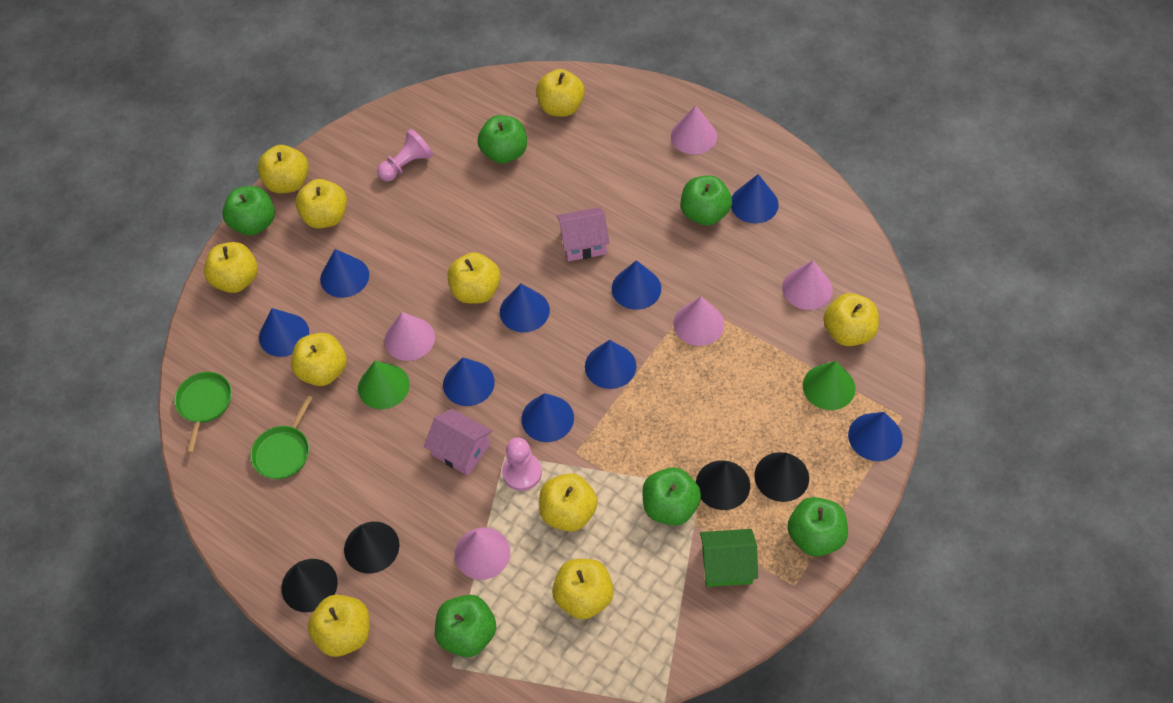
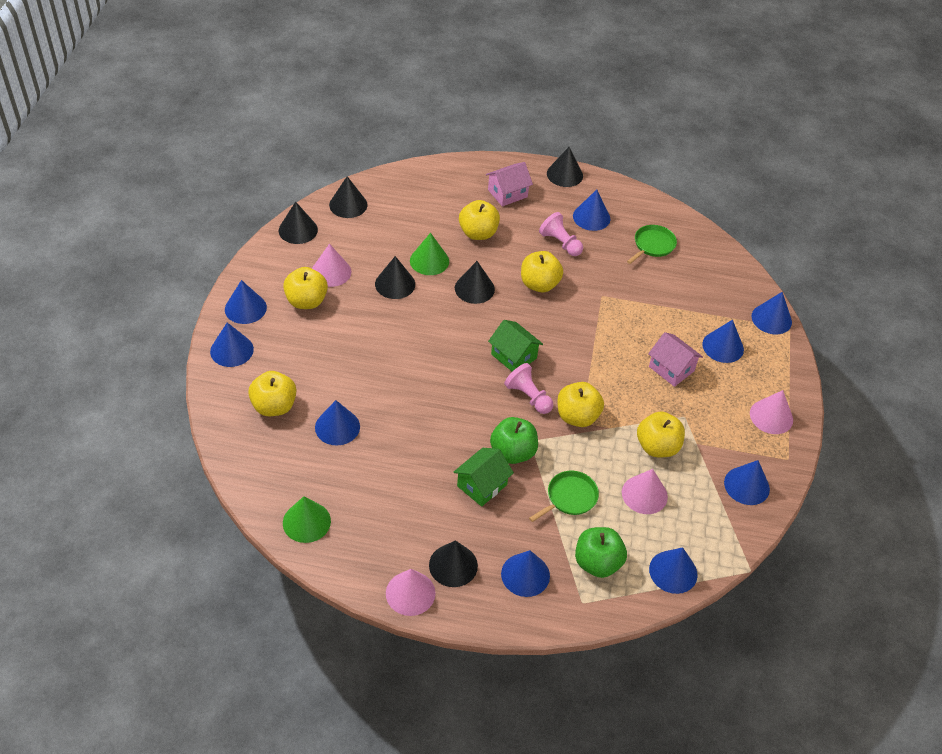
black cone: [281,559,338,612] [344,522,400,574] [696,460,750,510] [754,452,809,502] = 4 -> [279,201,318,244] [329,176,368,218] [375,256,415,299] [429,540,478,587] [455,261,495,304] [547,147,583,187] = 6
green apple: [222,186,275,235] [435,595,496,657] [478,115,527,164] [642,467,701,526] [681,176,732,226] [787,497,848,557] = 6 -> [490,417,538,464] [575,527,627,578] = 2
green house: [700,529,758,587] = 1 -> [454,448,514,507] [488,320,543,372] = 2
pink cone: [385,312,435,361] [455,527,510,580] [671,105,717,155] [674,297,724,346] [782,261,833,310] = 5 -> [312,244,351,287] [386,569,436,616] [622,469,668,514] [750,390,793,434] = 4
yellow apple: [204,242,258,293] [257,145,309,193] [291,333,347,386] [295,179,347,229] [308,595,370,657] [447,252,501,304] [536,69,585,117] [539,473,598,532] [552,559,614,620] [823,293,879,346] = 10 -> [248,371,296,416] [283,267,328,309] [459,200,500,240] [521,251,563,292] [557,382,604,427] [637,411,685,457] = 6

